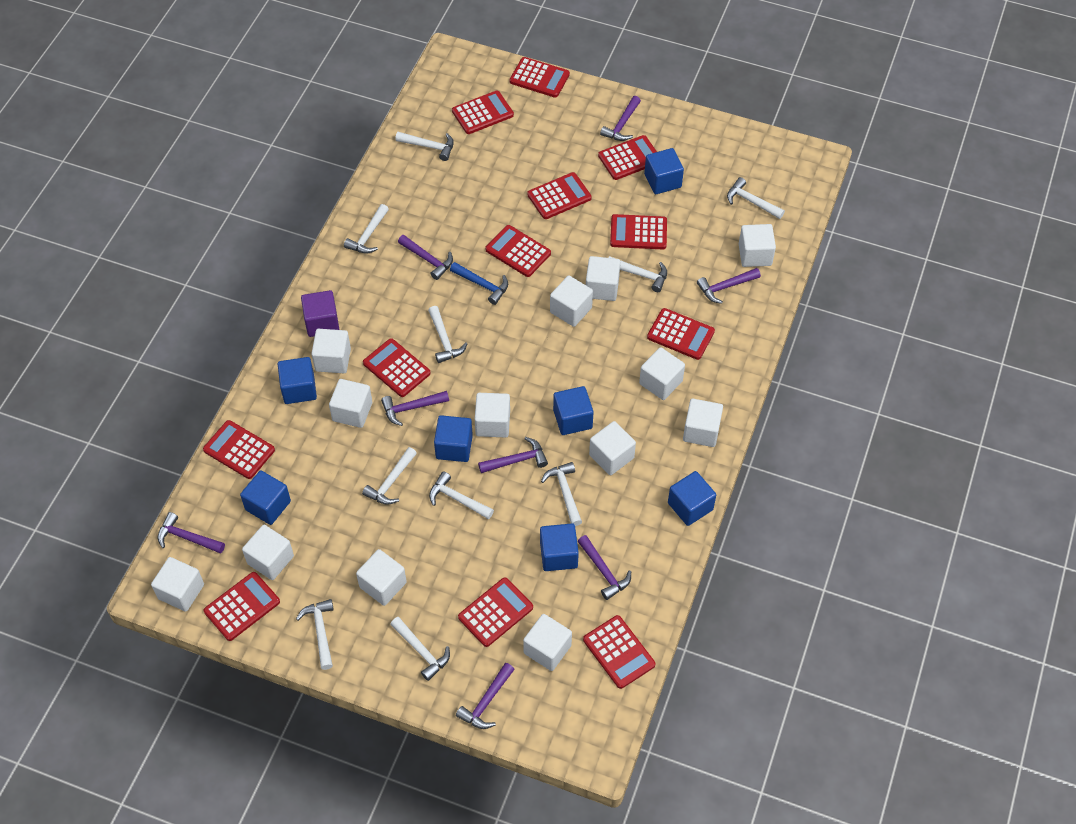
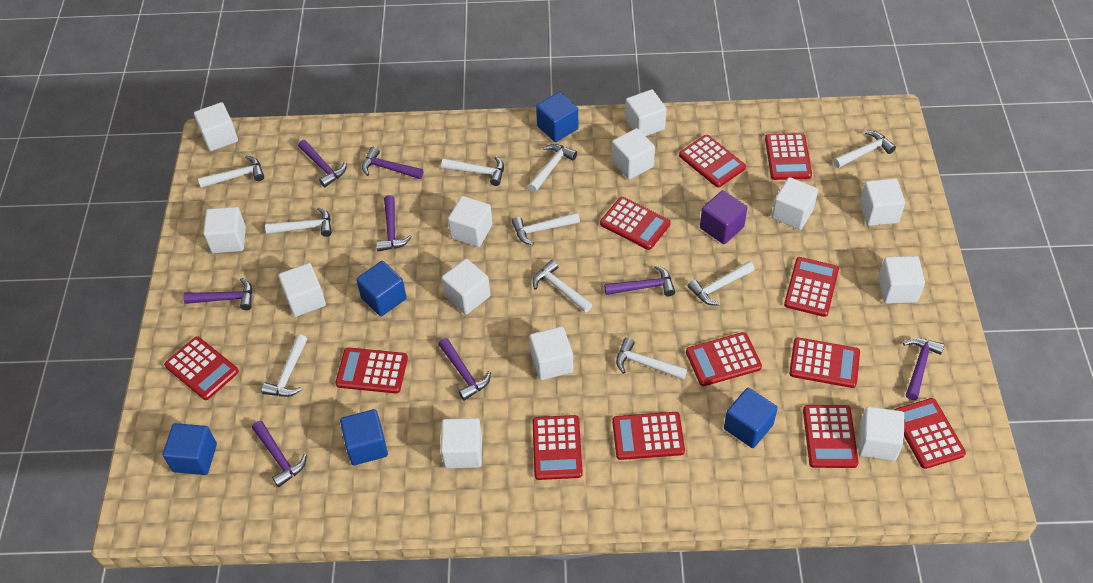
blue cube: [240,470,291,525] [278,357,317,404] [434,415,473,462] [540,523,579,571] [553,386,593,435] [644,148,684,194] [668,471,716,526] = 7 -> [163,423,217,475] [340,409,388,465] [356,261,407,317] [536,92,578,142] [724,387,778,448] = 5
blue hammer: [450,262,508,305] = 1 -> none = 0

